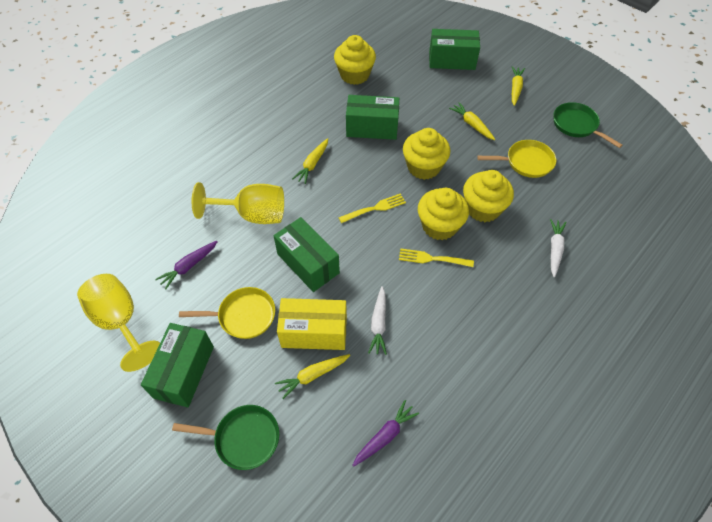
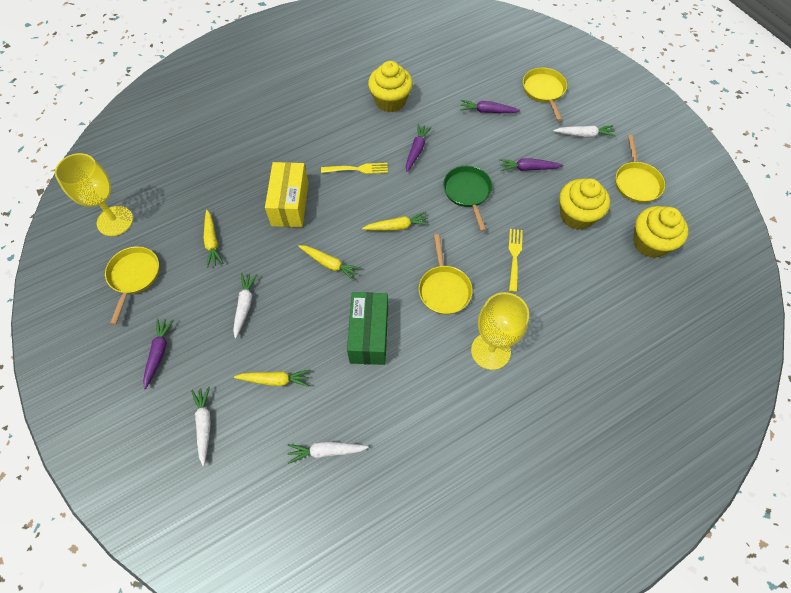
green box: [141,323,214,407] [273,217,340,292] [346,95,399,140] [429,29,480,70] = 4 -> [347,292,388,365] = 1
green pan: [172,405,279,470] [553,102,622,148] = 2 -> [443,165,492,231] = 1
purple carrot: [155,241,218,290] [352,400,419,467] = 2 -> [143,318,174,389] [406,124,432,172] [460,100,520,113] [499,158,563,171] = 4
white carrot: [368,286,387,355] [550,219,566,277] = 2 -> [191,387,211,466] [233,273,258,339] [287,441,369,464] [553,125,616,138] = 4
yellow cupcake: [334,35,376,85] [403,128,450,180] [418,188,469,240] [463,170,514,222] = 4 -> [368,61,413,112] [559,178,610,230] [633,206,689,258] = 3
yellow pan: [179,287,275,339] [477,140,556,178] = 2 -> [105,246,159,325] [419,234,473,315] [523,68,567,121] [615,135,665,203] = 4

